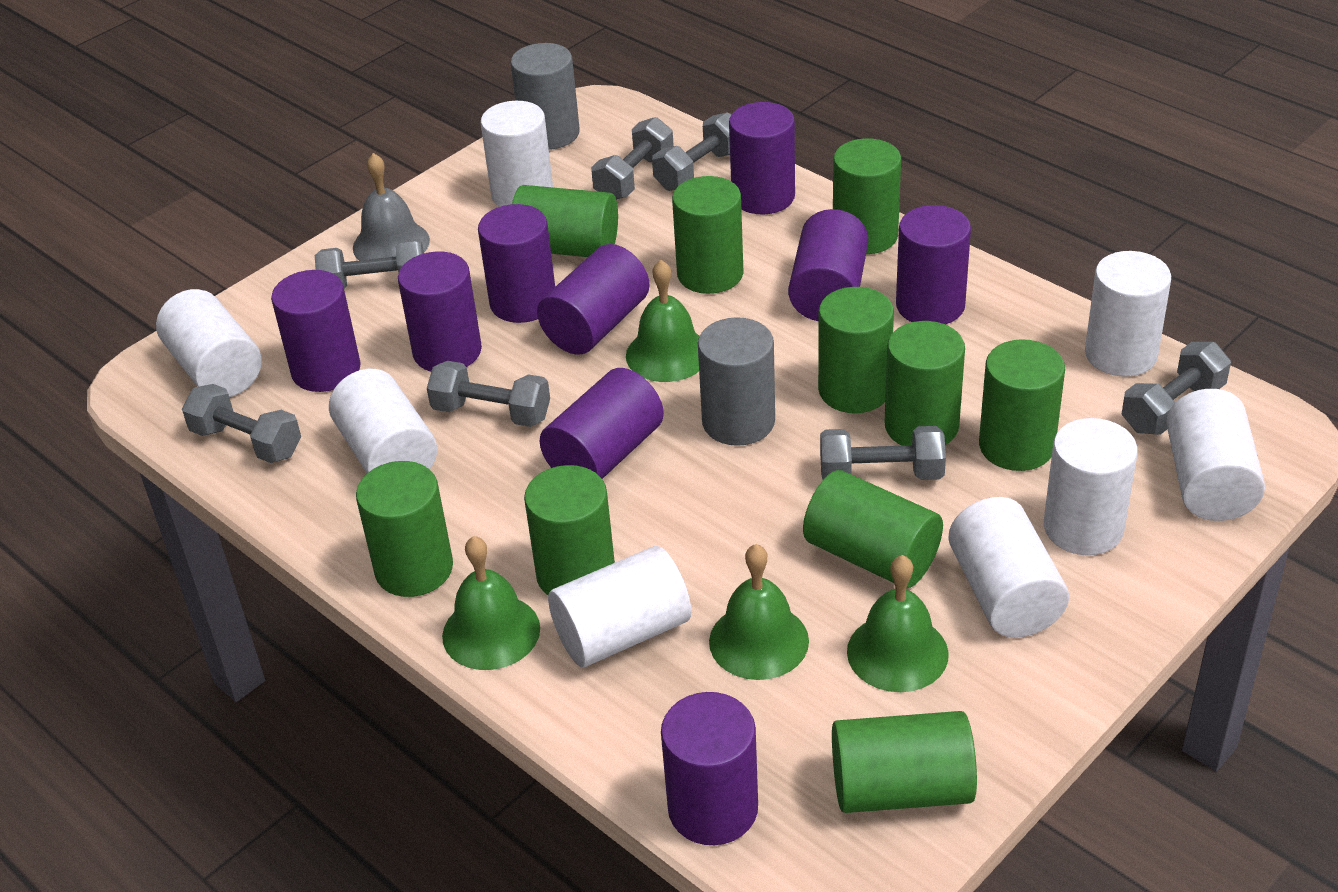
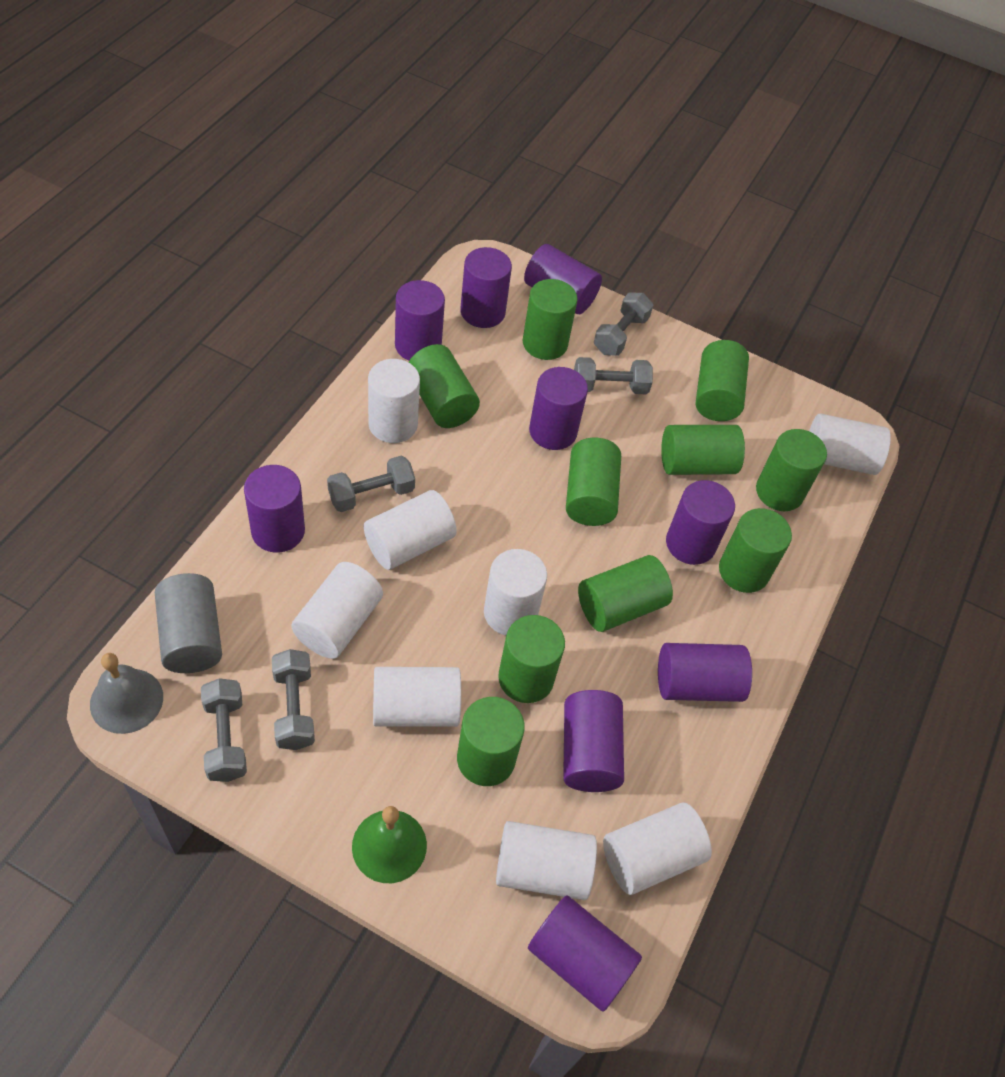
green bell: [442,536,540,670] [626,260,699,382] [709,544,809,680] [847,555,949,692] = 4 -> [352,806,427,883] = 1
grey cylinder: [511,43,580,150] [698,317,775,446] = 2 -> [155,573,222,673] = 1
grey dumbbell: [182,384,301,463] [315,239,424,289] [427,361,550,427] [591,117,674,200] [652,113,731,191] [820,426,946,480] [1122,342,1231,435] = 7 -> [201,678,247,782] [272,649,315,750] [327,456,415,512] [574,357,653,394] [594,292,653,356] = 5

